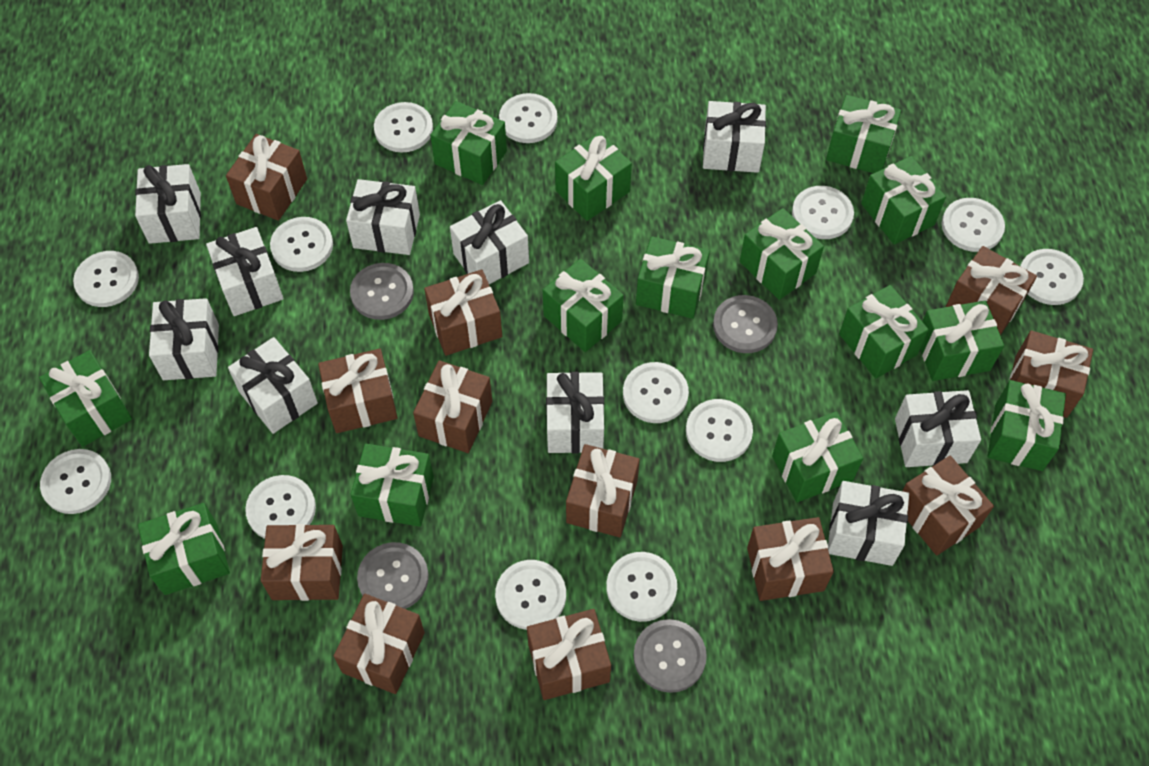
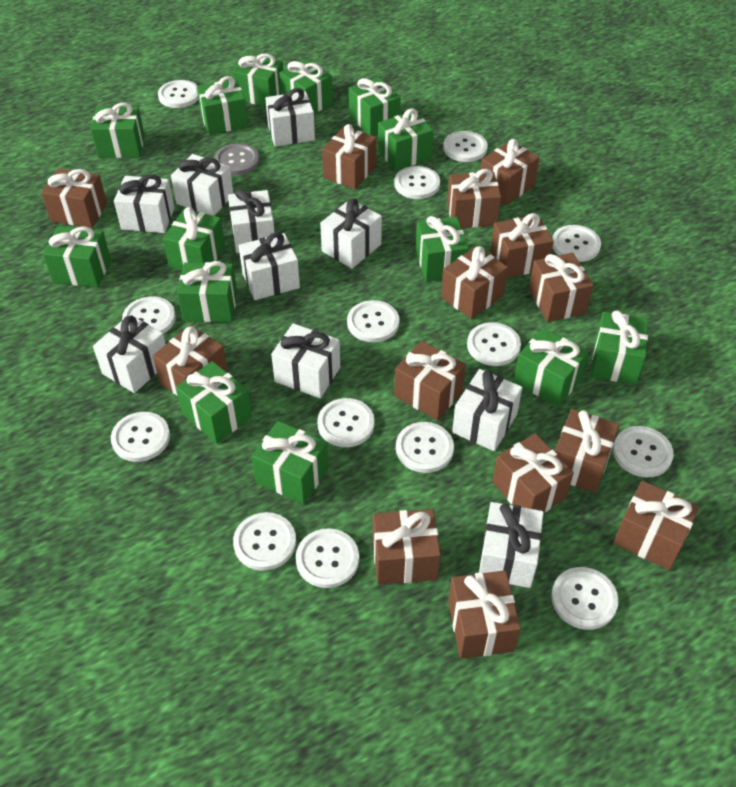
brown gift: [226,134,307,221] [261,524,343,601] [318,349,398,433] [334,594,425,694] [413,360,492,453] [424,270,502,356] [527,609,611,700] [566,444,640,538] [747,517,834,601] [902,456,994,556] [946,246,1037,335] [1009,330,1093,418] = 12 -> [41,168,107,228] [153,325,228,396] [322,124,376,189] [373,509,441,585] [394,341,466,420] [441,246,508,319] [447,169,501,228] [448,570,521,659] [480,139,539,205] [490,213,554,278] [492,433,574,512] [529,253,593,322] [555,409,619,493] [614,481,700,570] = 14
grey button: [350,263,414,320] [357,542,429,609] [633,619,707,693] [713,295,778,353] = 4 -> [214,143,259,175] = 1
white button: [40,449,111,514] [73,251,139,307] [245,475,316,539] [270,217,333,272] [374,102,433,152] [495,560,566,630] [499,93,558,143] [606,552,677,622] [623,362,689,423] [686,399,753,462] [792,186,854,239] [942,198,1005,252] [1020,249,1084,305] = 13 -> [111,412,170,462] [122,296,176,334] [158,80,198,108] [233,512,296,571] [296,528,359,588] [317,398,375,447] [347,300,399,342] [394,166,440,199] [396,422,454,473] [443,131,488,162] [467,322,521,366] [551,567,619,630] [552,225,601,262] [613,426,674,477] = 14

